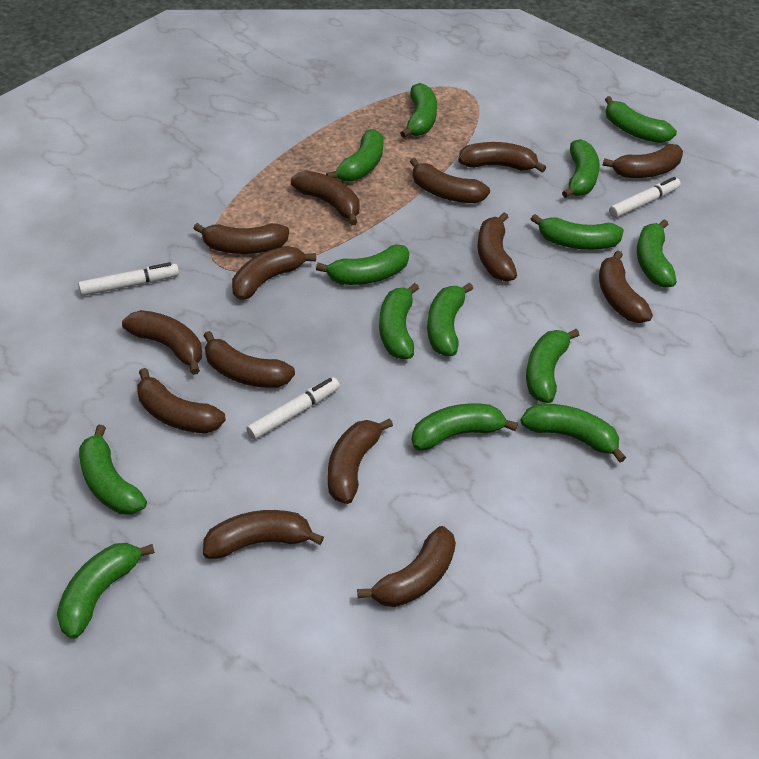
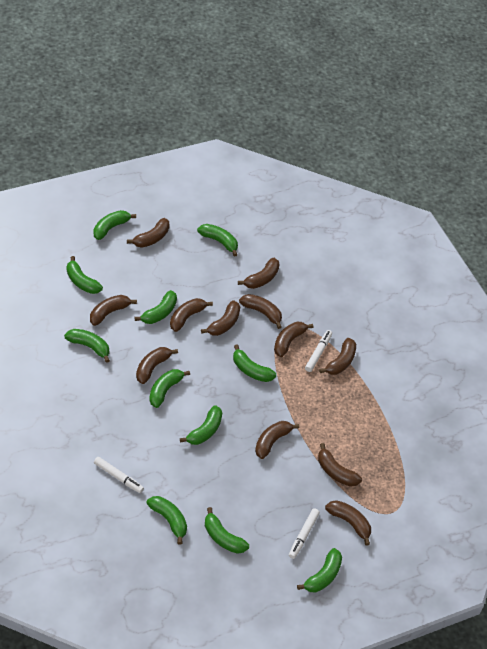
brown banana: [122,310,202,375] [137,368,226,433] [193,223,289,254] [203,331,295,388] [203,510,324,559] [232,246,316,300] [291,171,360,225] [328,418,393,504] [357,526,456,607] [410,158,490,203] [458,142,546,173] [478,213,517,281] [599,251,653,323] [602,144,683,178] = 14 -> [90,295,137,326] [127,218,170,248] [136,347,178,384] [170,298,213,332] [201,300,240,336] [238,258,280,289] [239,294,282,329] [255,421,299,459] [274,322,313,357] [318,443,362,487] [319,338,356,375] [325,500,371,546] = 12
green banana: [57,543,155,639] [79,424,147,514] [316,244,410,285] [326,129,383,181] [379,283,419,359] [400,83,437,138] [412,403,518,450] [427,283,473,356] [520,404,626,463] [526,329,579,403] [531,214,624,250] [562,139,600,198] [605,96,677,143] [637,220,677,288] = 14 -> [64,329,110,363] [67,256,103,294] [94,210,136,240] [134,290,177,324] [146,496,187,545] [149,369,190,408] [180,405,222,445] [197,224,238,257] [205,507,249,554] [233,344,276,382] [297,548,342,592] = 11

